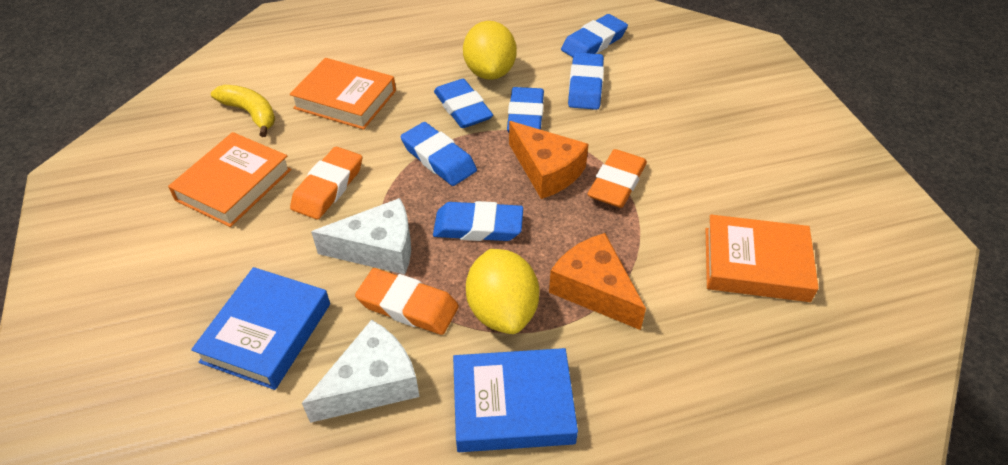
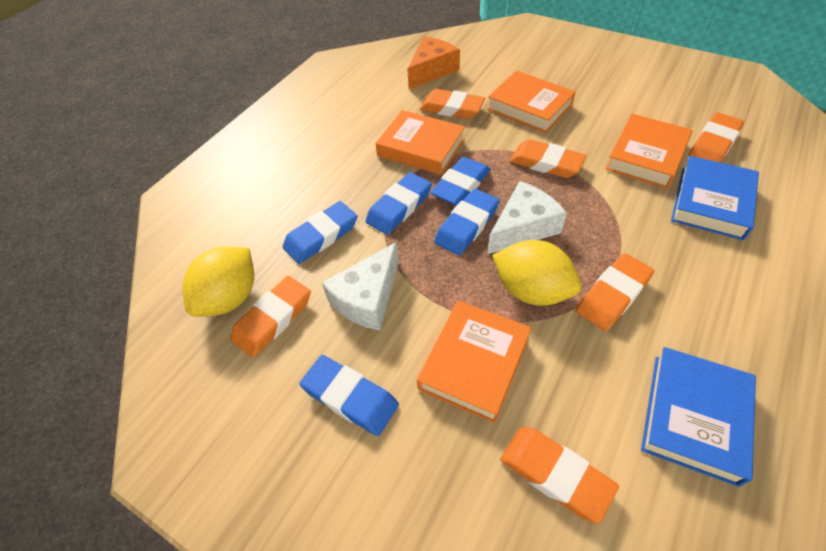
blue eraser: [401,122,477,186] [433,201,523,241] [434,79,493,128] [507,87,544,133] [561,14,628,57] [568,52,604,110] = 6 -> [283,201,358,264] [299,355,399,436] [366,172,432,235] [430,157,491,206] [434,189,500,255] = 5
orange book: [168,132,292,227] [290,58,396,130] [706,214,819,302] = 3 -> [376,110,465,175] [417,300,531,423] [487,71,576,133] [605,114,692,189] = 4
orange cheese: [509,121,589,199] [549,233,646,330] = 2 -> [407,37,460,89] = 1
orange eraser: [290,147,362,220] [355,268,459,335] [587,149,647,208] = 3 -> [231,276,311,358] [420,89,485,119] [500,427,619,524] [510,139,586,178] [576,253,654,331] [689,112,744,163] = 6
yellow banana: [211,85,275,137] = 1 -> none = 0

